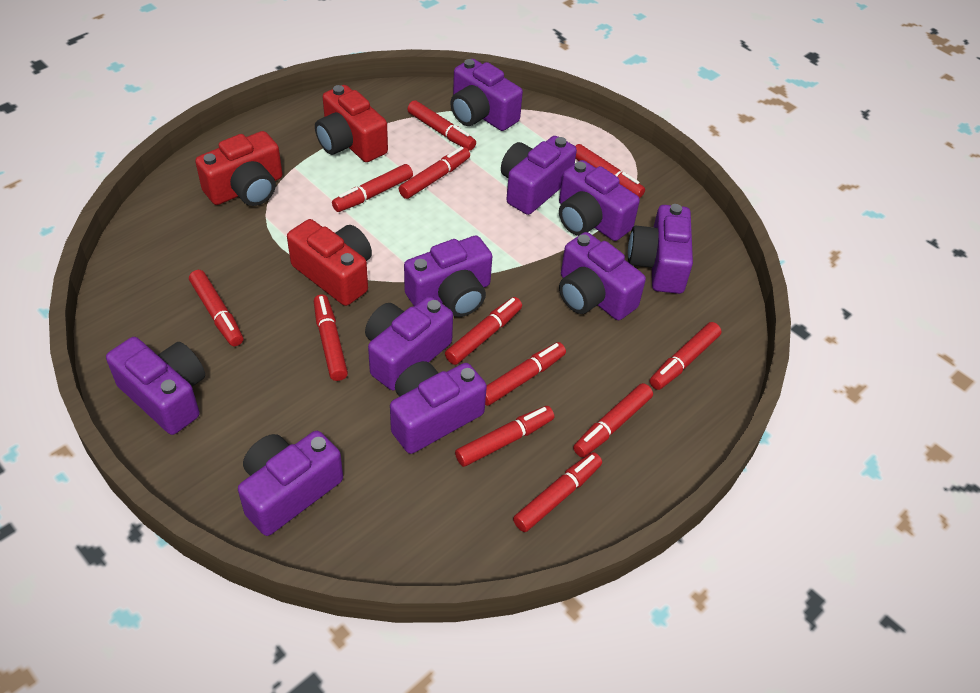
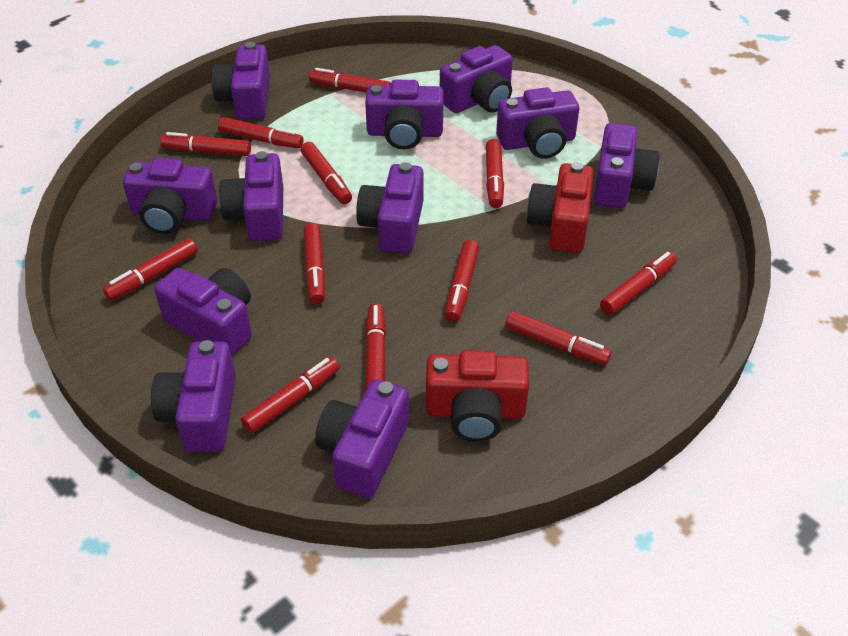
purple camera: [106,337,205,435] [238,431,343,536] [365,296,453,391] [390,361,487,454] [404,235,492,317] [450,59,523,131] [501,136,577,215] [559,160,640,241] [559,232,646,320] [628,204,693,294] = 10 -> [123,158,217,234] [151,340,236,452] [154,268,252,356] [211,42,270,120] [219,151,283,241] [315,379,409,498] [356,162,424,254] [365,79,444,150] [440,45,513,113] [496,87,579,159] [594,123,660,208] = 11
red camera: [195,131,282,206] [287,219,372,306] [315,85,388,162] = 3 -> [426,350,529,442] [527,162,594,253] = 2

